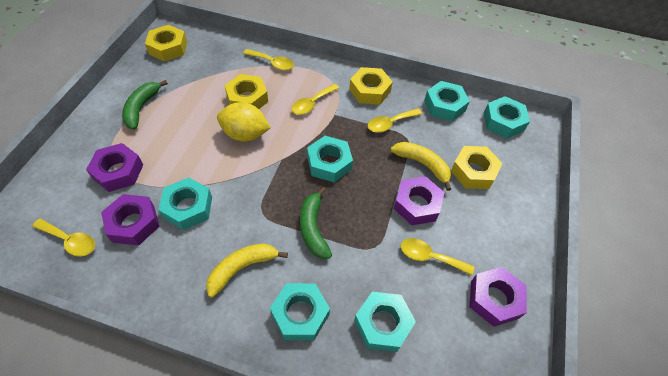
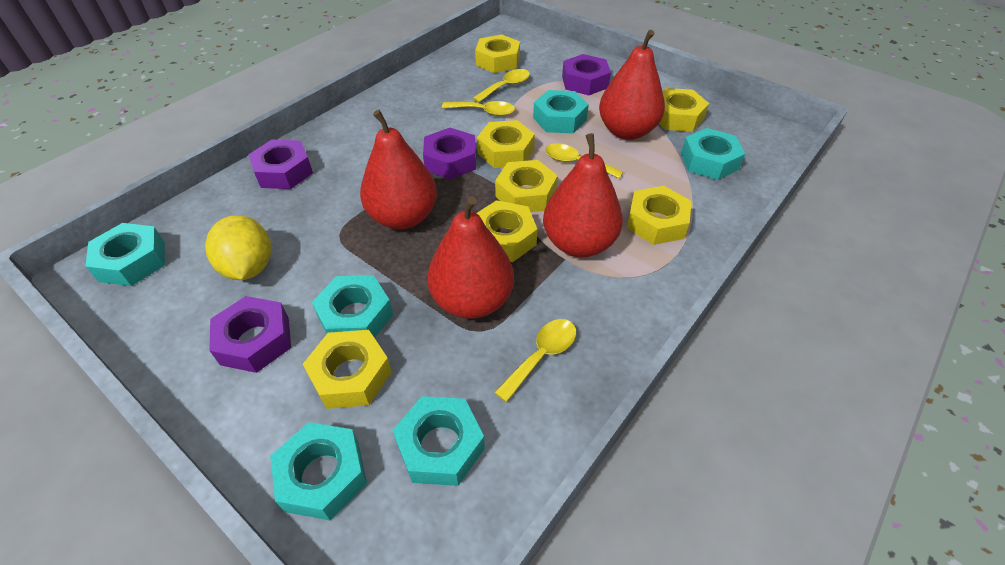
green banana: [122,80,168,130] [300,187,332,259] = 2 -> none = 0
red pear: none = 0 -> [360,110,437,229] [427,196,514,319] [543,133,623,257] [599,30,665,140] = 4
yellow banana: [206,244,288,298] [391,142,451,191] = 2 -> none = 0
yellow nut: [145,25,187,62] [224,74,268,109] [349,67,393,105] [451,146,503,189] = 4 -> [303,330,392,409] [475,34,520,73] [477,120,535,168] [477,200,538,262] [495,160,558,212] [627,186,692,245] [659,88,709,132] = 7
yellow spoon: [32,218,95,256] [243,49,294,70] [291,84,339,115] [367,109,422,133] [401,238,474,275] = 5 -> [442,101,515,116] [473,69,530,103] [494,319,576,402] [545,143,623,178] = 4

